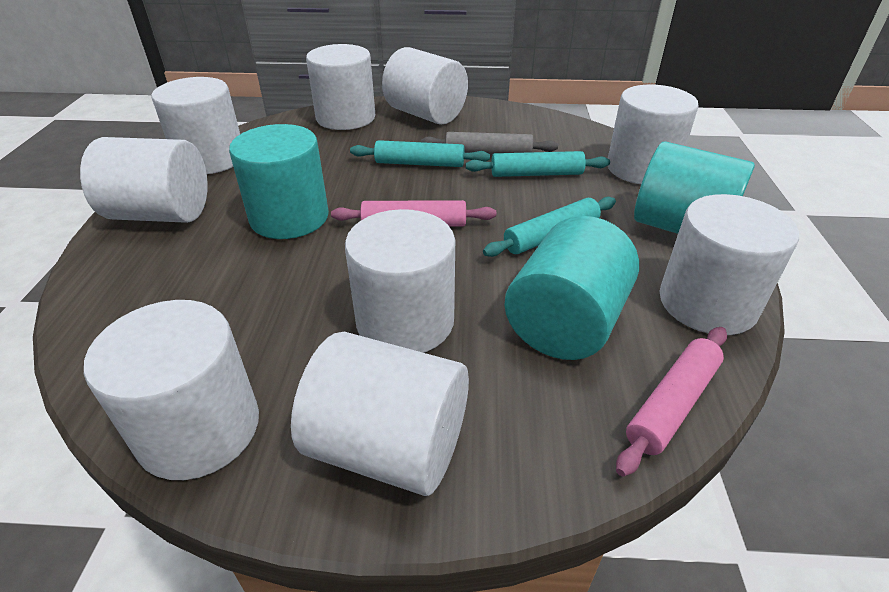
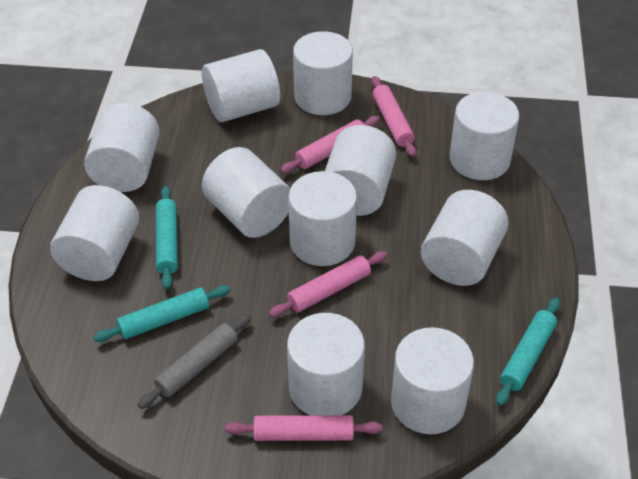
pink rolling pin: [331,200,496,227] [616,327,727,477] = 2 -> [225,415,383,441] [269,251,387,317] [280,116,380,173] [371,76,416,157] = 4
turquoise cylinder: [229,124,329,239] [505,216,639,360] [634,141,755,234] = 3 -> none = 0
white cylinder: [80,137,208,223] [84,300,259,480] [151,77,240,174] [291,332,469,496] [306,44,375,130] [345,209,455,353] [382,47,468,125] [608,84,699,184] [659,194,799,335] = 9 -> [50,185,139,281] [84,103,160,192] [202,49,280,122] [202,147,291,238] [287,313,365,415] [288,171,357,266] [293,31,353,115] [325,125,396,216] [391,327,474,434] [421,190,509,286] [450,92,519,180] = 11

